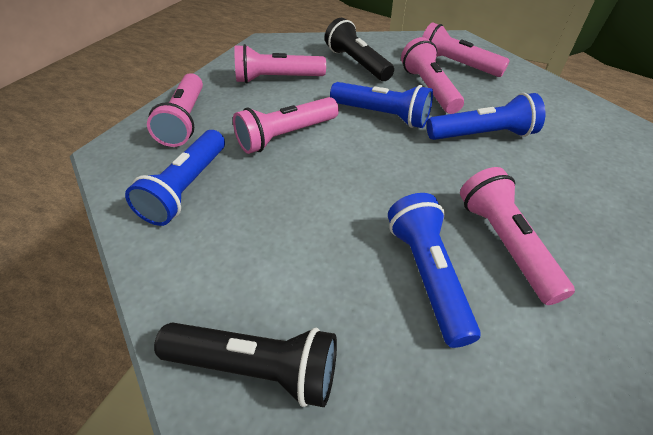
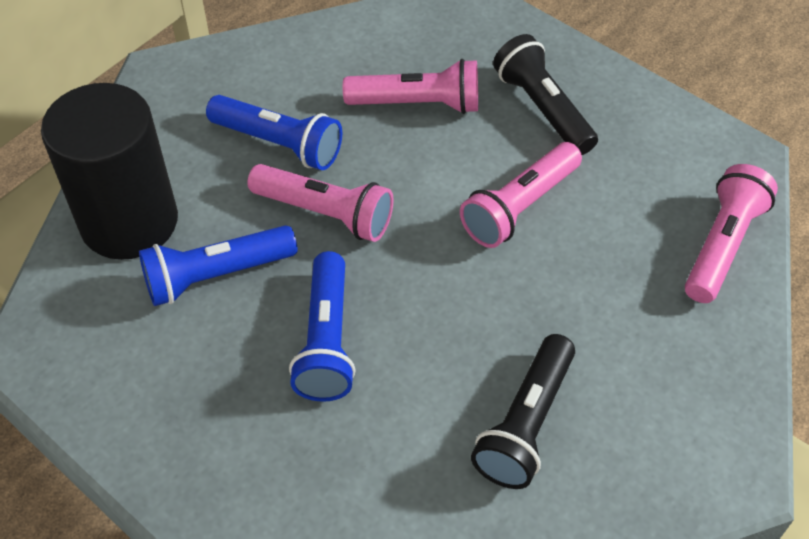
black cylinder: none = 0 -> [41,83,178,260] = 1
blue flashlight: [125,130,225,226] [330,82,433,128] [388,193,481,348] [427,93,545,140] = 4 -> [139,225,298,306] [206,95,342,170] [289,251,355,402] = 3
pink flashlight: [147,73,203,147] [233,97,339,154] [234,44,326,83] [401,37,464,114] [422,22,510,77] [460,167,575,305] = 6 -> [247,164,394,242] [343,59,478,114] [460,142,582,248] [685,164,778,303] = 4

